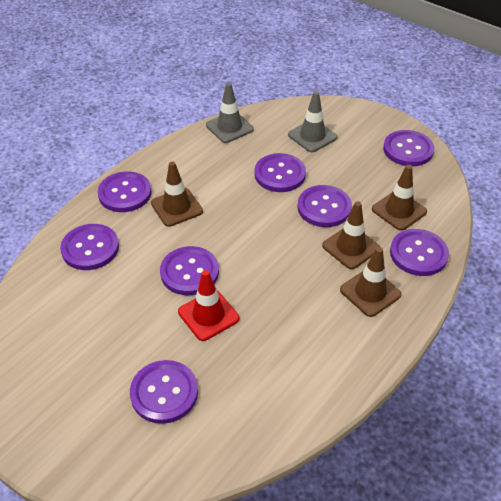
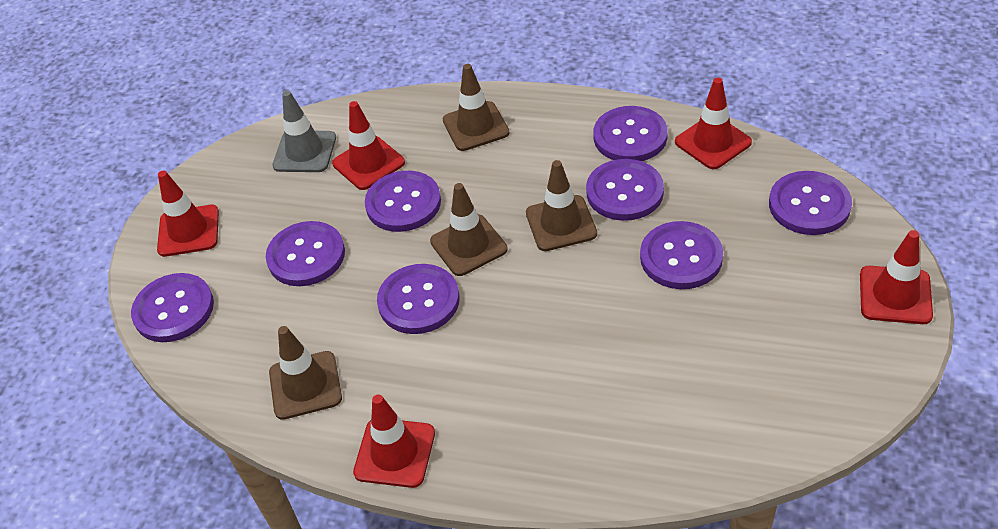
grey traffic cone: [206,82,254,143] [288,91,337,152] = 2 -> [272,90,336,172] = 1
red traffic cone: [178,270,239,341] = 1 -> [157,171,219,257] [332,101,405,190] [353,394,435,488] [675,78,752,169] [860,230,933,324] = 5

